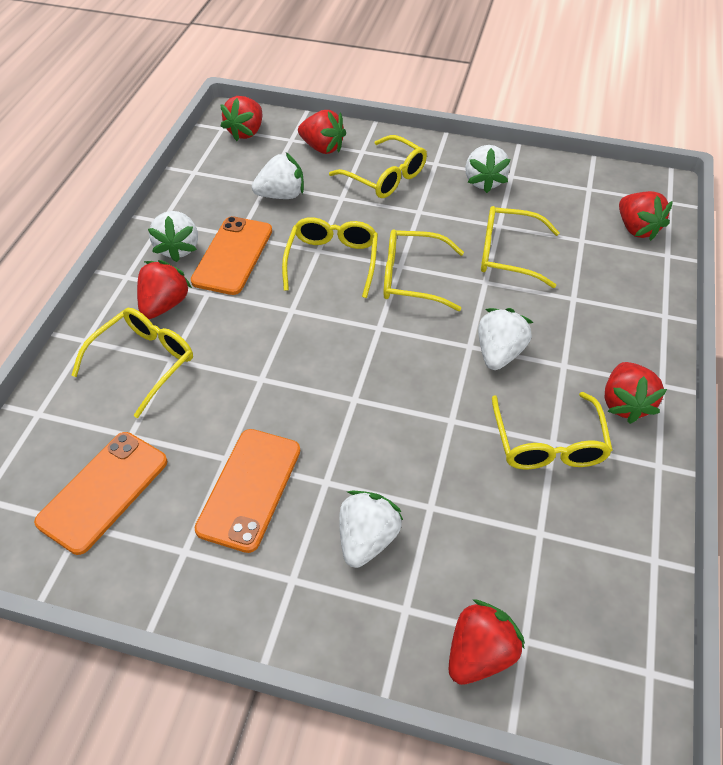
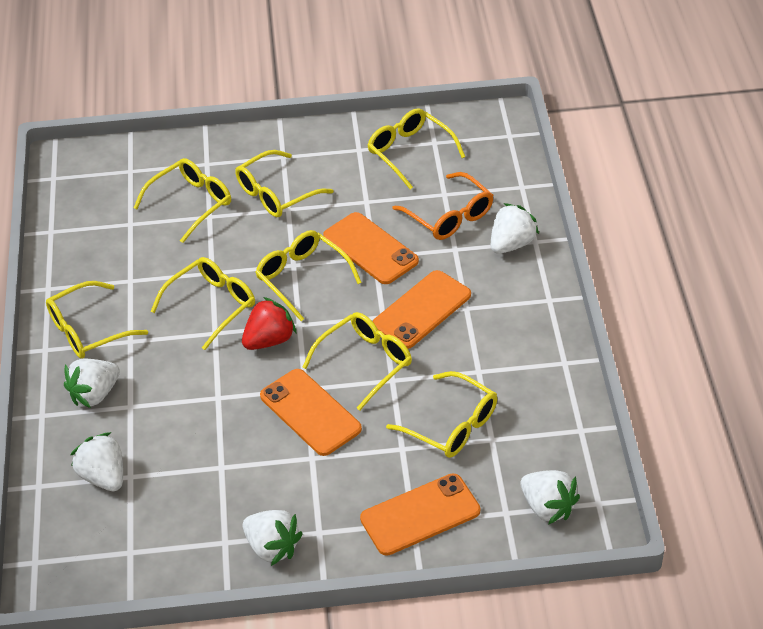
orange glasses: none = 0 -> [392,172,493,240] = 1
orange phone: [34,432,167,555] [191,216,272,295] [195,429,300,553] = 3 -> [260,369,362,456] [323,212,419,284] [360,473,480,556] [373,270,471,349] = 4
red strawberry: [137,260,192,319] [220,96,262,141] [298,110,346,154] [448,599,525,685] [605,362,667,424] [619,191,673,241] = 6 -> [242,297,297,350] = 1
yellow glasses: [71,308,193,418] [282,217,378,298] [329,135,427,198] [383,230,464,311] [481,206,560,288] [492,392,613,470] = 6 -> [46,281,148,359] [134,158,231,243] [151,257,255,350] [235,150,334,217] [255,230,362,321] [302,312,412,411] [367,108,465,189] [386,371,497,458] = 8

